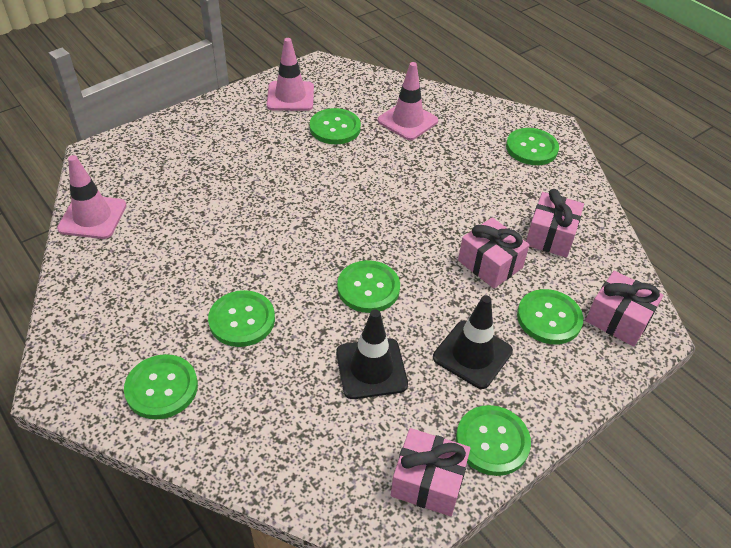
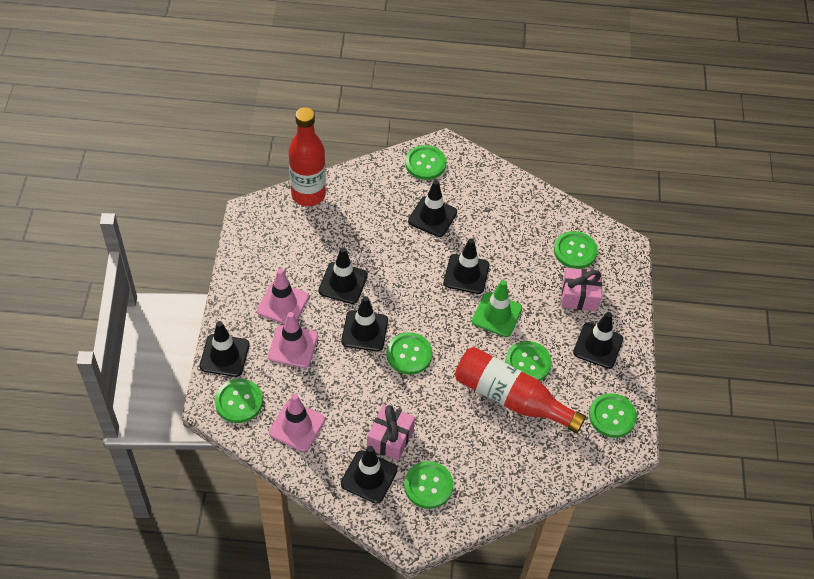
black traffic cone: [336,309,408,399] [433,295,513,389] = 2 -> [199,321,250,377] [318,247,368,304] [341,296,388,351] [341,446,398,504] [408,180,457,237] [444,238,489,294] [573,312,623,369] = 7
green traffic cone: none = 0 -> [472,280,522,337] = 1
pink gift: [391,428,471,516] [458,217,530,288] [526,189,584,257] [585,271,663,347] = 4 -> [367,404,415,461] [561,268,602,311] = 2
red bottle: none = 0 -> [289,107,326,206] [455,347,586,433] = 2

